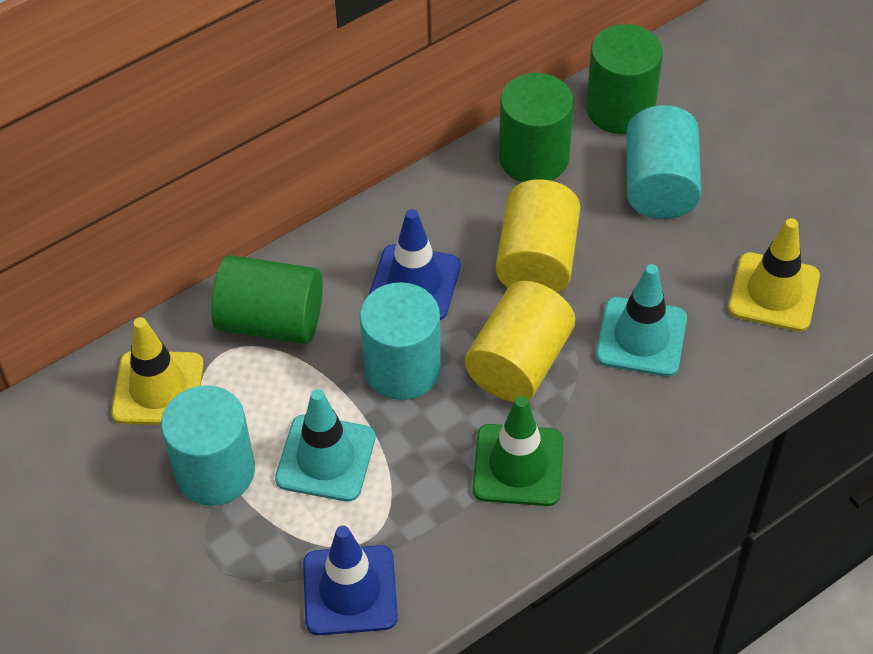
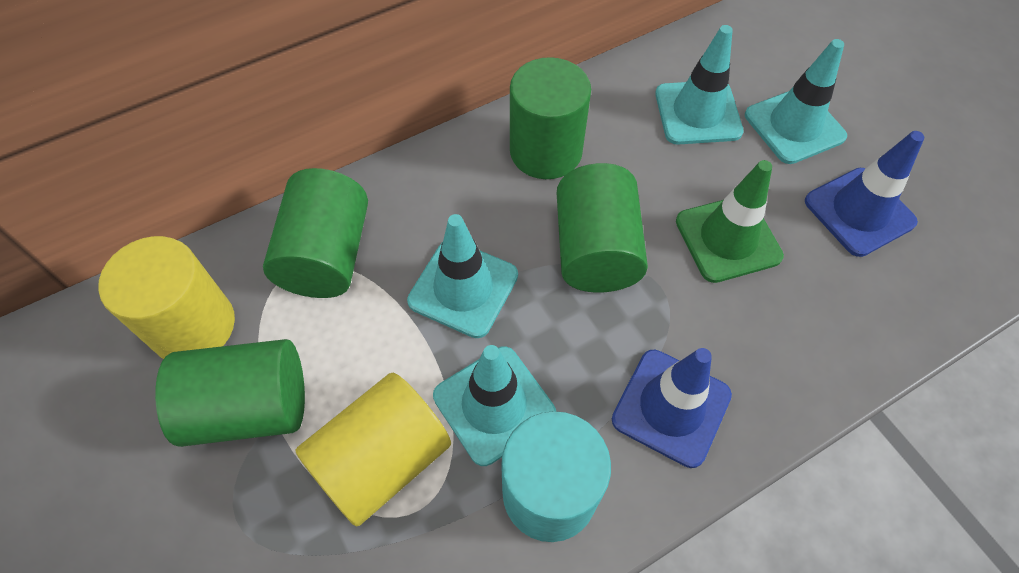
green cylinder: [211,255,323,344] [499,73,574,182] [586,24,663,134] = 3 -> [155,339,305,447] [263,168,368,298] [510,57,591,179] [557,163,648,293] = 4
turquoise cylinder: [161,385,255,506] [359,282,441,400] [626,105,701,219] = 3 -> [501,411,611,542] = 1
turquoise traffic cone: [275,389,375,502] [596,264,687,377] = 2 -> [407,214,518,338] [433,345,556,466] [655,25,744,145] [745,39,847,164] = 4
yellow traffic cone: [111,317,204,425] [728,218,820,332] = 2 -> none = 0

